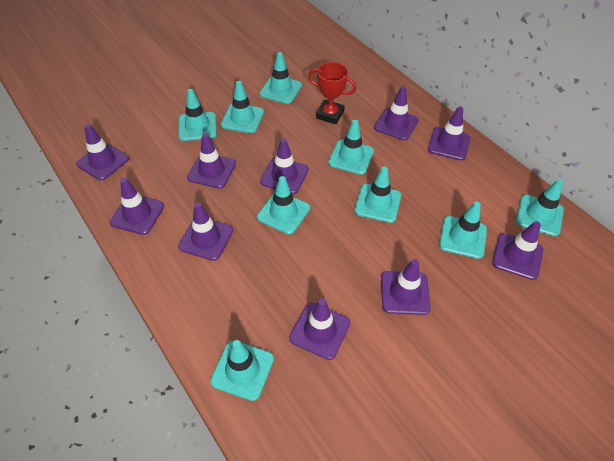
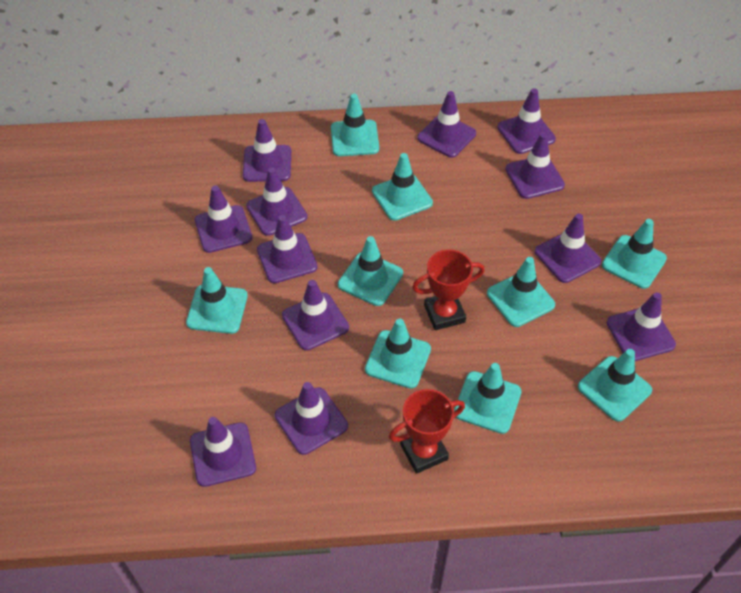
purple traffic cone: [76,124,129,181] [110,178,164,235] [178,203,233,261] [187,133,236,189] [260,138,309,194] [290,299,350,360] [374,86,419,140] [381,259,431,315] [428,106,471,161] [492,221,543,280] = 10 -> [190,417,256,487] [195,185,252,253] [243,119,291,182] [246,167,308,236] [257,215,318,283] [275,382,348,455] [282,280,349,350] [417,91,476,158] [497,88,556,154] [505,133,565,199] [535,213,601,283] [607,292,676,361] = 12
red trophy: [308,62,357,124] = 1 -> [389,389,465,474] [412,249,485,330] = 2

